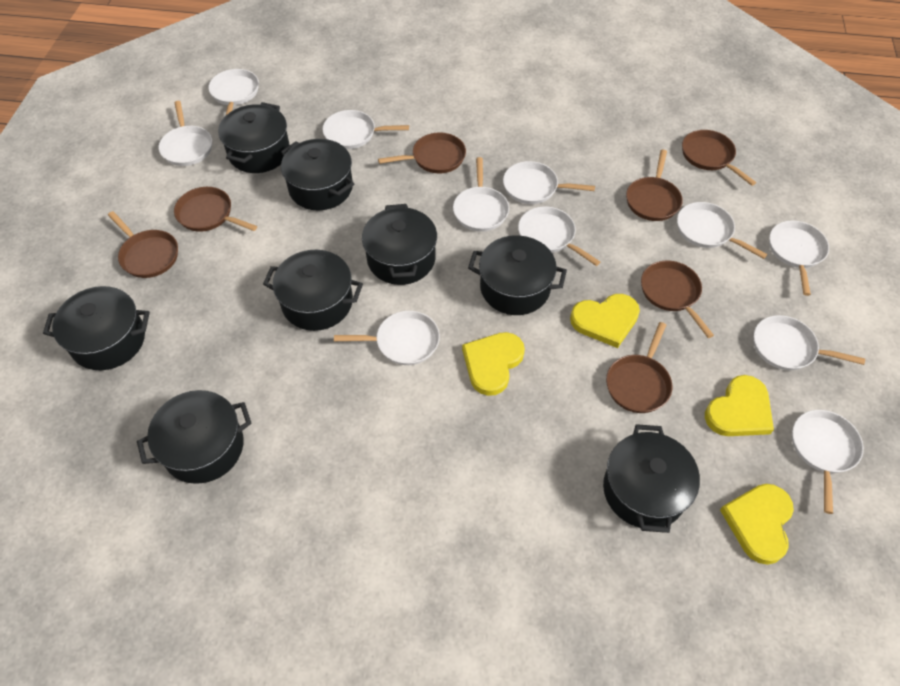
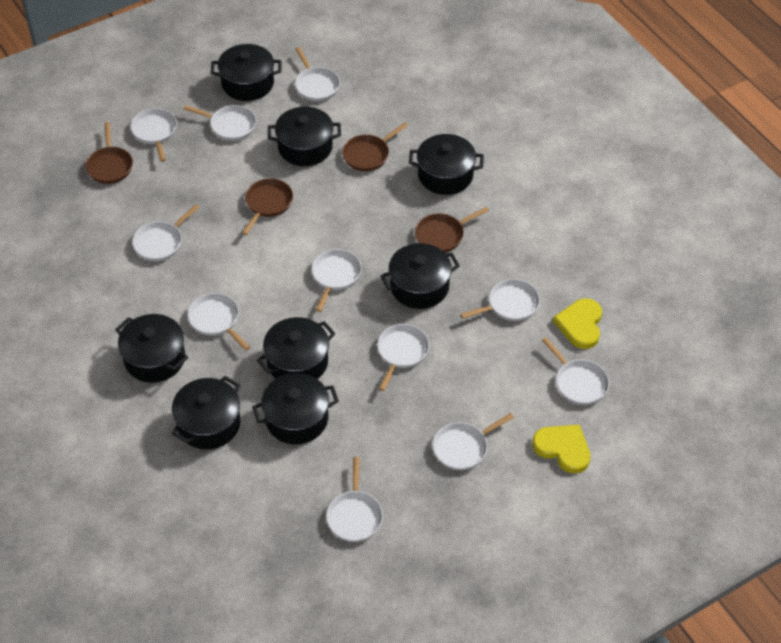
brown pan: [108,211,178,278] [174,187,257,232] [378,133,466,173] [606,322,673,413] [626,150,683,221] [641,261,714,338] [682,130,756,186] = 7 -> [85,122,133,184] [242,179,293,235] [342,123,408,171] [415,207,489,253] = 4
yellow heart: [462,332,525,396] [570,294,640,348] [705,375,774,436] [720,484,794,565] = 4 -> [532,425,590,473] [553,298,602,349] = 2

